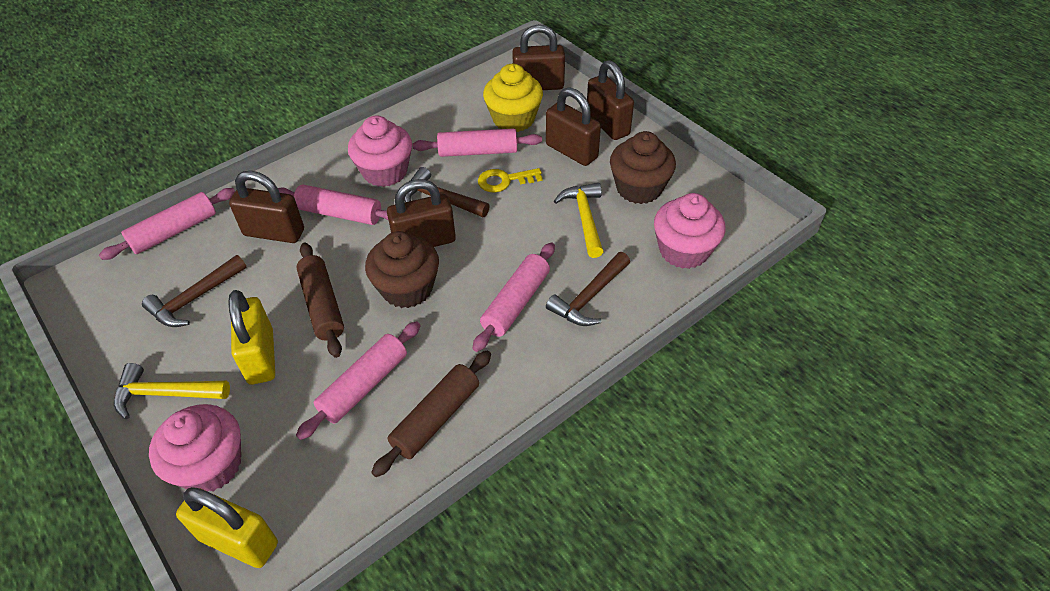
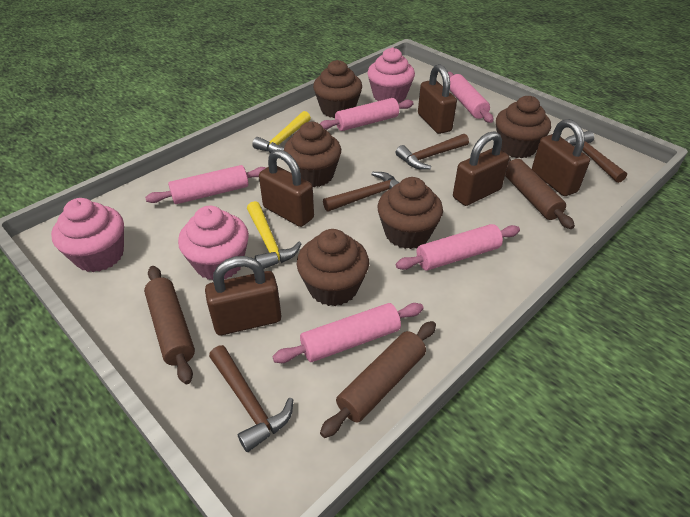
brown cupcake: [365,231,439,308] [610,131,676,204] = 2 -> [284,122,341,187] [297,229,369,306] [313,60,362,118] [377,177,443,249] [496,96,551,158] = 5
brown hammer: [142,255,247,327] [405,167,490,217] [546,252,630,326] = 3 -> [209,345,293,452] [323,172,399,212] [396,134,469,170] [565,131,627,183] = 4
brown rolling pin: [296,242,344,358] [371,350,491,477] = 2 -> [144,266,195,384] [320,321,436,438] [505,157,575,229] = 3
yellow cupcake: [483,64,543,132] = 1 -> none = 0
yellow key: [478,168,543,192] = 1 -> none = 0
yellow padlock: [176,487,278,568] [229,290,275,385] = 2 -> none = 0

